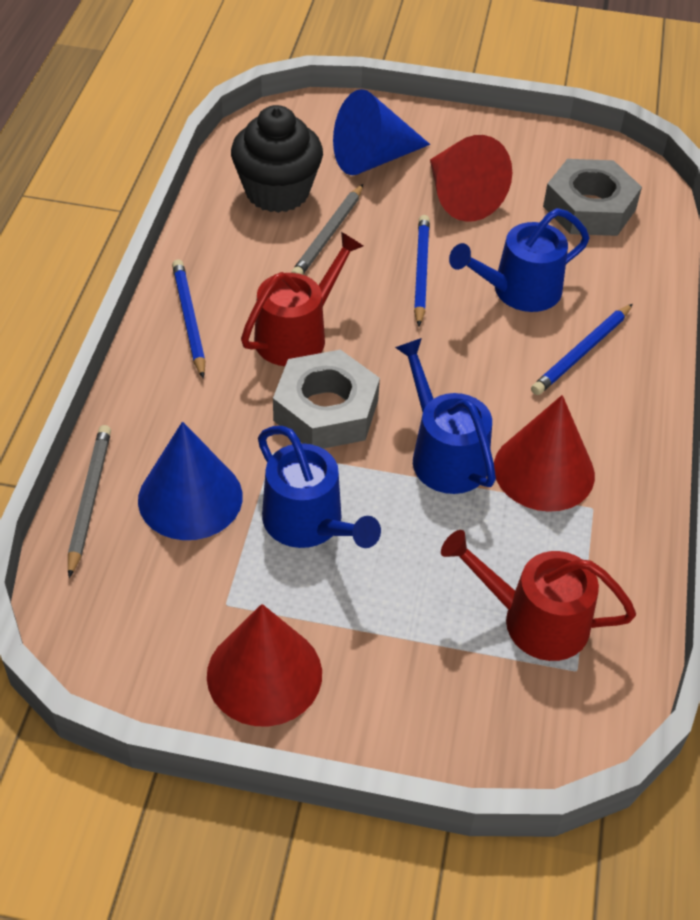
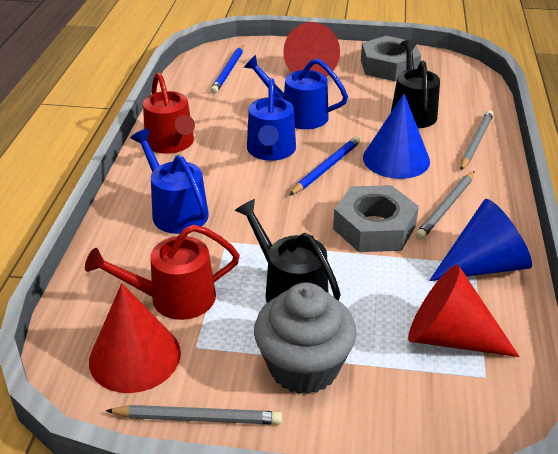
black cupcake: [231,105,323,213] = 1 -> none = 0
black watering can: none = 0 -> [235,199,341,303] [391,39,440,128] = 2
blue pencil: [172,259,206,379] [414,215,430,327] [531,304,633,395] = 3 -> [211,45,243,94] [289,136,361,195] = 2
grey cupcake: none = 0 -> [254,283,357,394] = 1
grey pencil: [68,425,111,578] [291,184,363,275] = 2 -> [105,405,282,425] [415,171,475,240] [460,110,494,170] = 3

